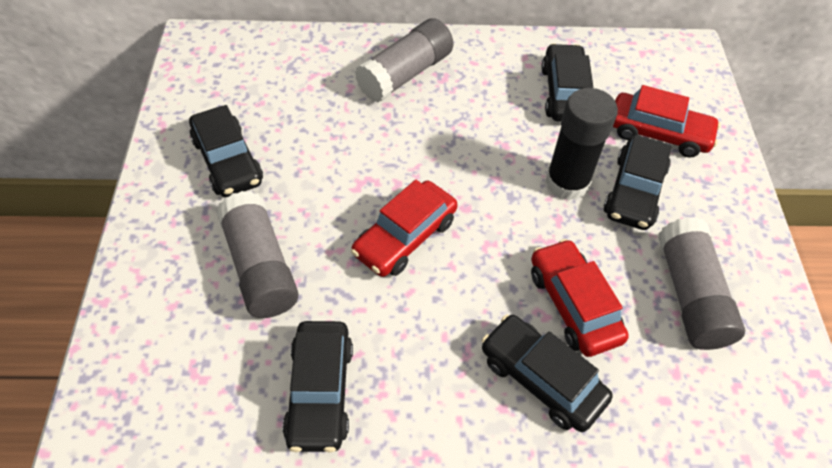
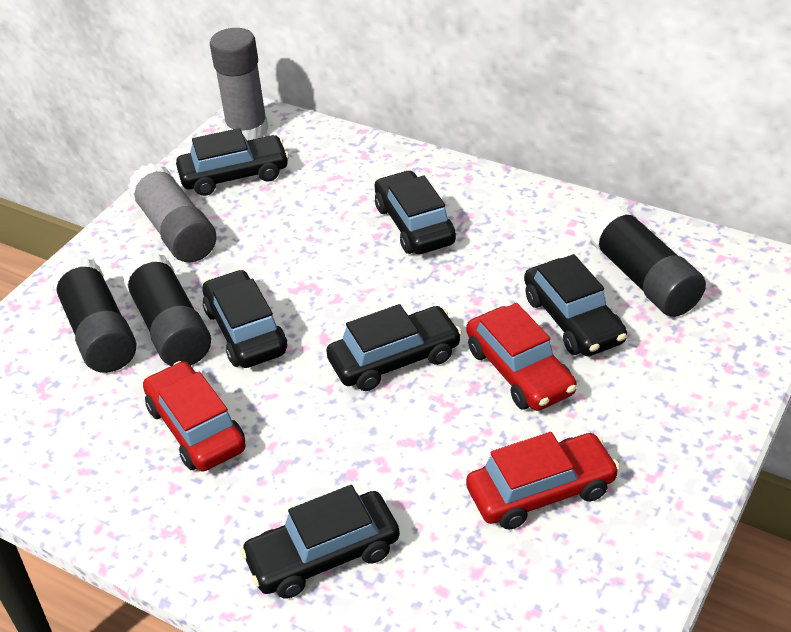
black car: [189,105,263,197] [282,321,353,452] [482,314,613,432] [541,43,593,122] [604,135,672,230] = 5 -> [176,128,289,196] [202,269,287,368] [240,485,400,598] [326,304,462,391] [374,170,456,254] [524,254,627,356] = 6
black glue stick: [545,88,618,201] = 1 -> [51,256,136,373] [122,251,211,366] [589,205,706,317] = 3
grey glue stick: [216,191,299,318] [355,18,454,102] [659,217,745,350] = 3 -> [128,163,216,262] [210,28,268,141] = 2

